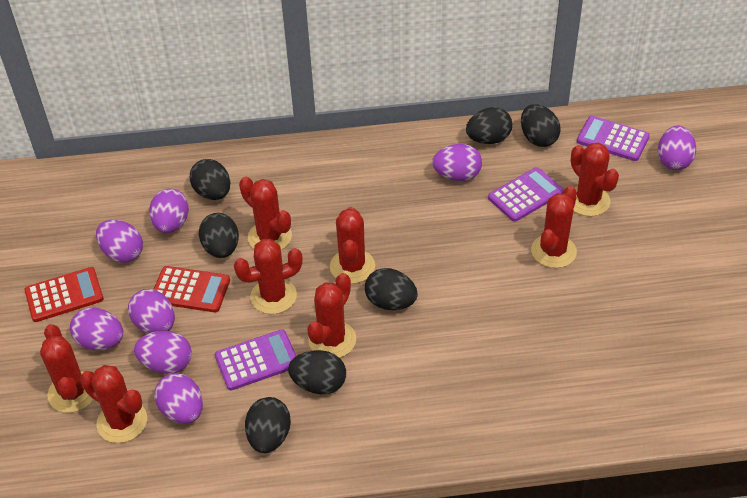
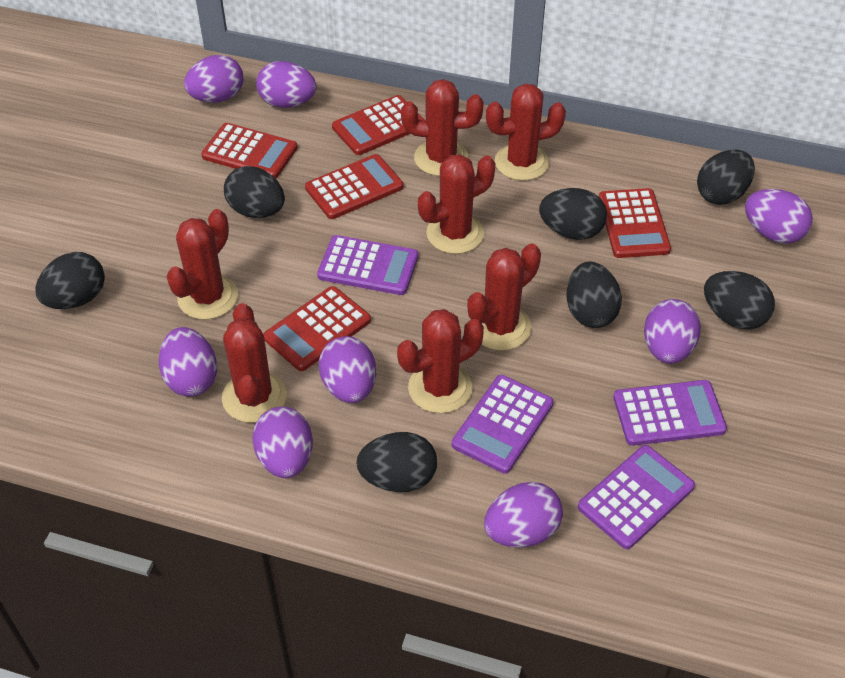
purple calculator: [215,329,296,390] [488,167,564,222] [577,116,650,161] = 3 -> [317,235,418,295] [452,375,554,474] [578,445,695,549] [613,380,727,446] = 4
red cactus: [40,324,94,413] [80,365,147,443] [234,239,303,314] [239,177,292,250] [307,273,356,358] [330,207,375,284] [531,186,577,268] [571,143,619,216] = 8 -> [167,209,238,320] [222,303,287,423] [397,309,484,413] [401,79,484,176] [418,154,495,254] [467,243,541,351] [486,84,566,181] = 7
red calculator: [25,267,104,322] [154,266,230,312] = 2 -> [201,123,298,179] [263,286,371,371] [305,154,403,219] [332,95,424,155] [599,188,671,258] = 5

